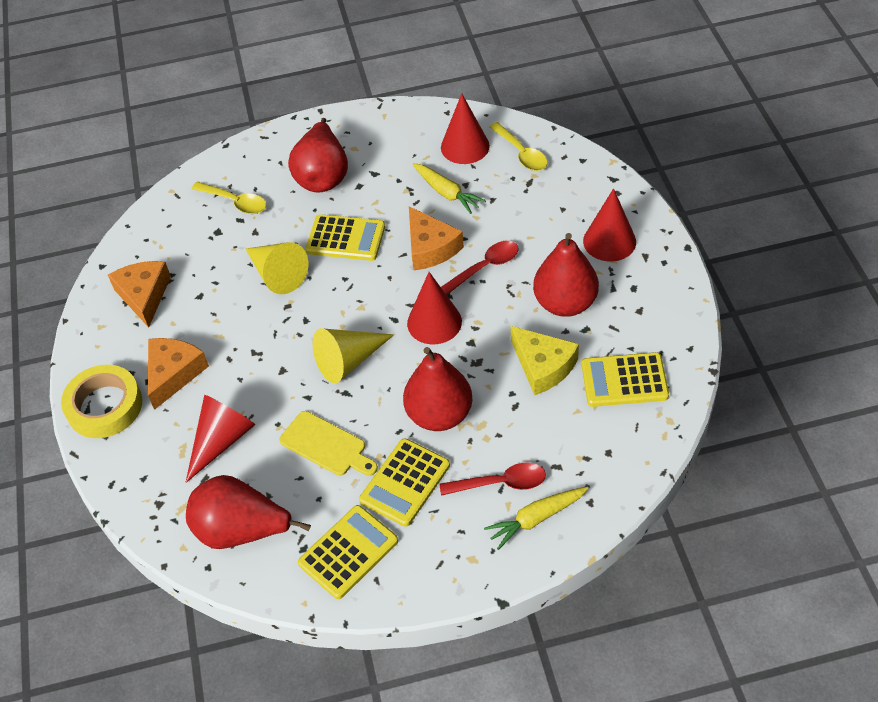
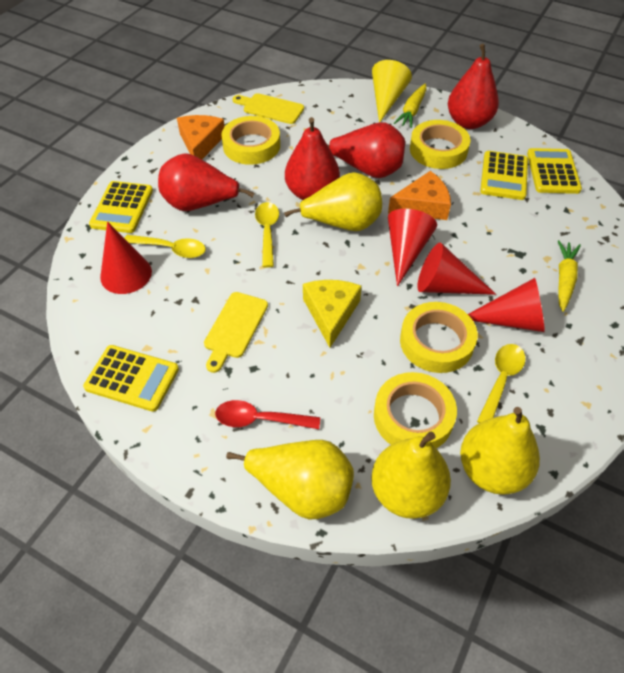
orange cheese: [108,261,171,328] [148,338,209,410] [409,206,464,270] = 3 -> [177,115,225,159] [388,171,451,220] = 2
red spoon: [440,463,546,496] [441,241,519,295] = 2 -> [215,400,320,429] = 1
yellow cone: [246,242,308,294] [313,328,394,383] = 2 -> [372,60,412,122] = 1
yellow cutting board: [279,411,378,476] = 1 -> [204,292,268,373] [232,93,304,124] = 2
yellow pear: none = 0 -> [226,440,354,520] [284,172,382,231] [371,432,451,519] [460,407,540,495] = 4
yellow spoon: [192,182,266,214] [489,122,547,171] = 2 -> [125,235,206,258] [255,202,279,268] [477,344,526,423] = 3
yellow tape: [61,365,142,438] = 1 -> [221,116,280,165] [374,372,457,448] [400,302,478,373] [410,120,470,169] = 4

